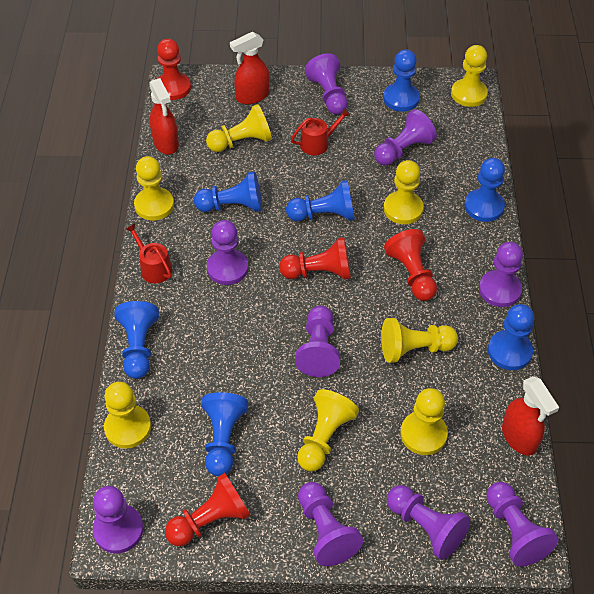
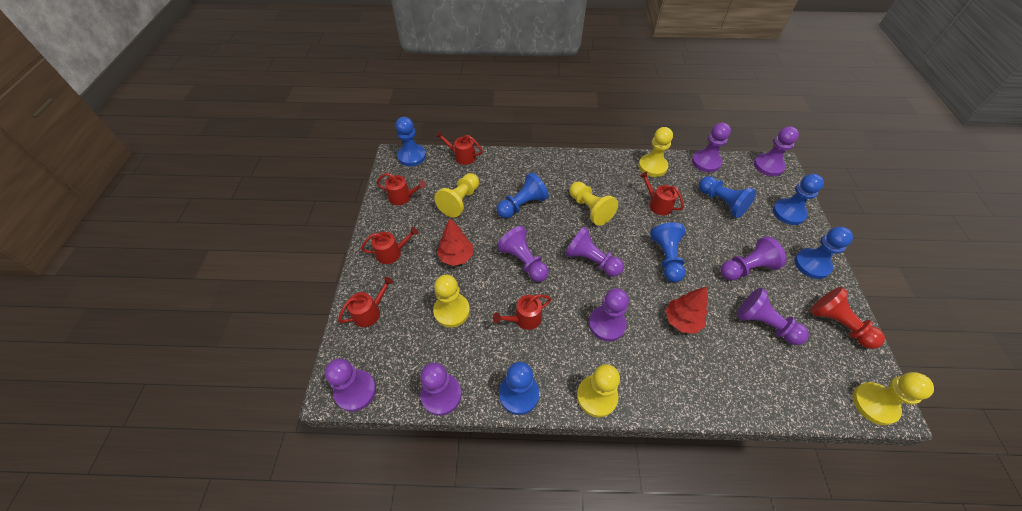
red pawn: [157,38,191,100] [165,473,250,546] [279,237,351,280] [384,229,437,301] = 4 -> [810,287,885,349] = 1
red spray bottle: [149,78,179,154] [230,32,269,104] [502,376,559,456] = 3 -> none = 0
red tree: none = 0 -> [437,218,473,266] [665,286,708,334] = 2
red watering can: [126,224,172,284] [291,108,351,155] = 2 -> [338,277,394,327] [361,227,418,264] [377,173,426,205] [436,131,483,165] [493,294,552,330] [640,172,684,215] = 6
yellow pawn: [104,382,151,449] [134,156,174,220] [206,104,272,152] [297,389,359,471] [381,318,458,363] [384,160,424,224] [401,388,448,455] [451,45,488,107] = 8 -> [433,275,470,328] [434,173,479,217] [569,182,618,226] [577,364,620,418] [638,127,673,177] [853,372,934,425] = 6

